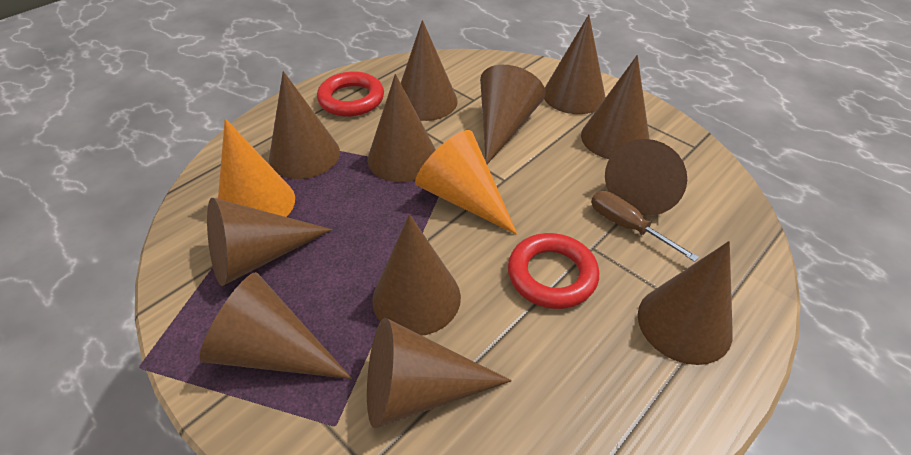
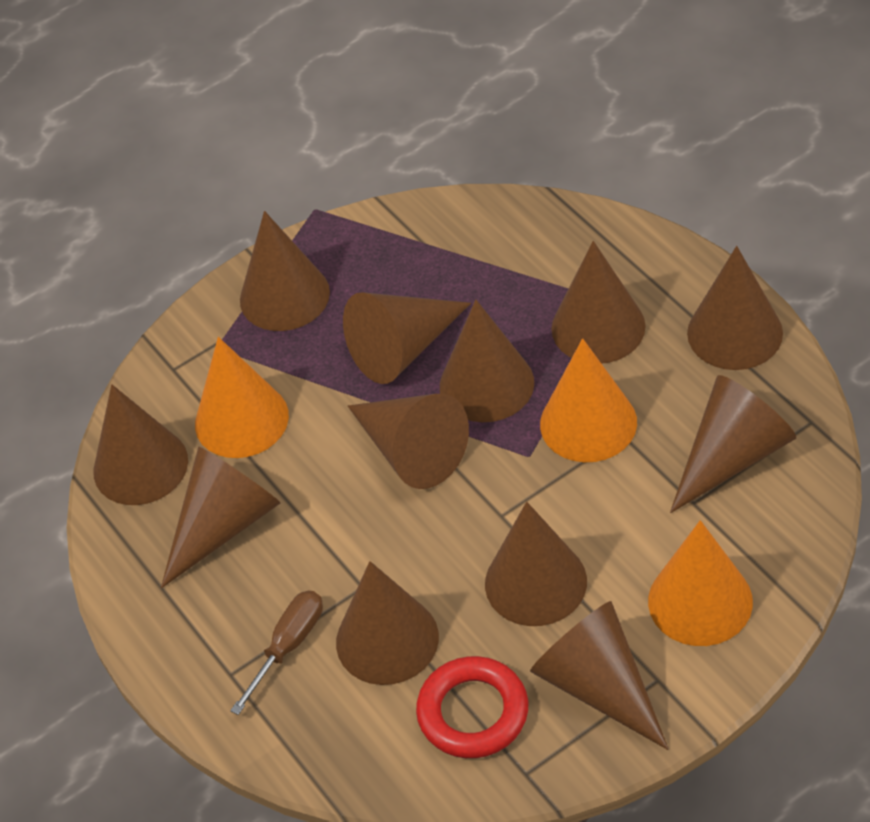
orange cone: [218,119,295,217] [415,130,518,235] = 2 -> [195,337,289,458] [540,338,637,462] [648,520,753,646] = 3
red ring: [317,71,384,117] [508,233,599,309] = 2 -> [416,656,528,758] = 1

